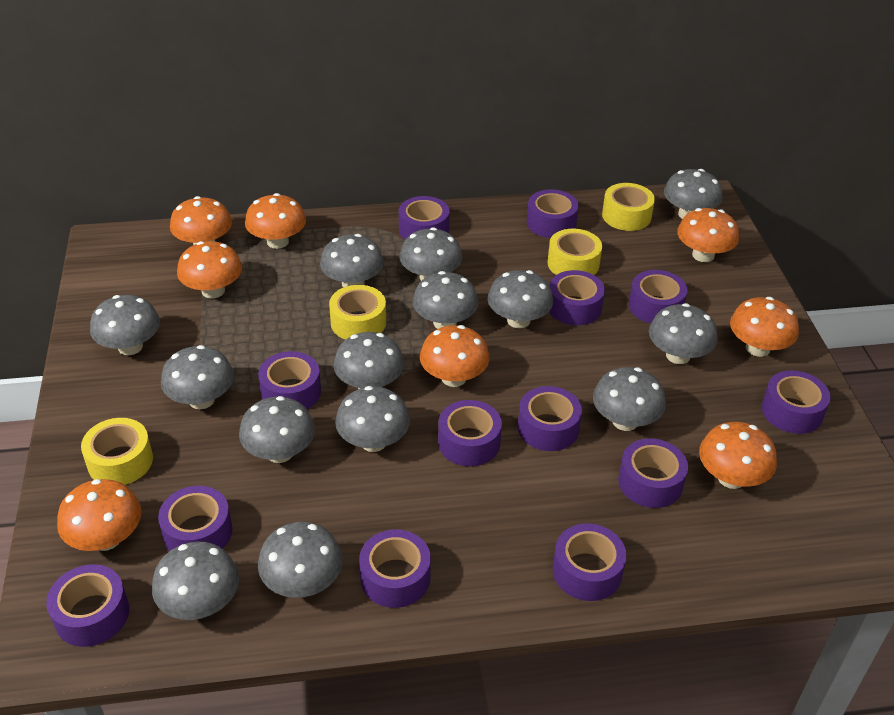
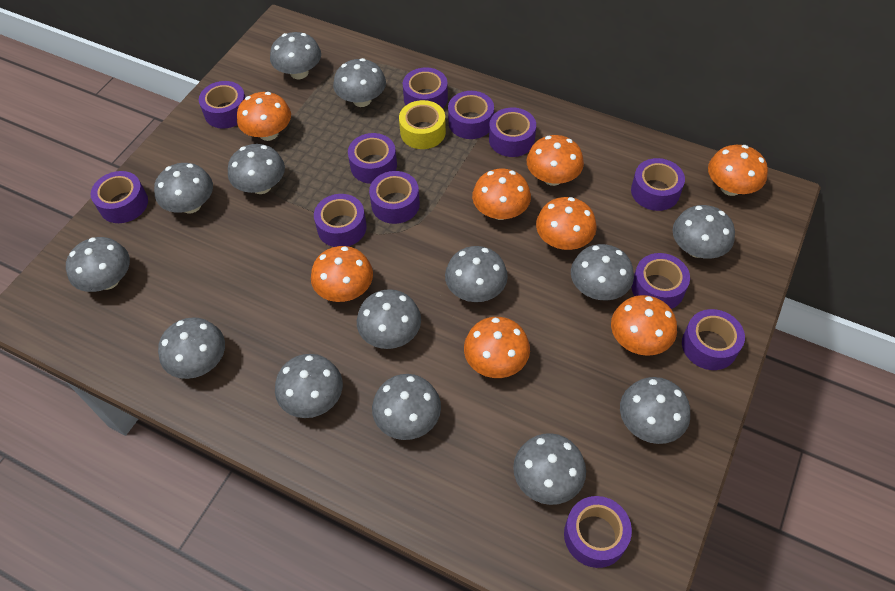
purple tape: [46,565,129,647] [158,486,233,551] [258,351,321,409] [359,529,431,608] [399,196,450,240] [438,400,502,466] [518,386,582,451] [527,189,579,238] [549,270,605,325] [553,523,627,601] [618,438,688,508] [629,270,688,324] [762,370,831,434] = 13 -> [91,171,148,223] [199,81,246,129] [314,194,366,247] [348,133,397,184] [369,171,420,224] [403,67,448,109] [448,91,494,139] [489,108,536,157] [564,496,632,568] [631,158,685,211] [632,253,690,309] [682,309,745,370] = 12
yellow tape: [81,418,153,485] [329,285,386,340] [547,229,602,275] [602,183,655,231] = 4 -> [399,100,446,149] = 1

